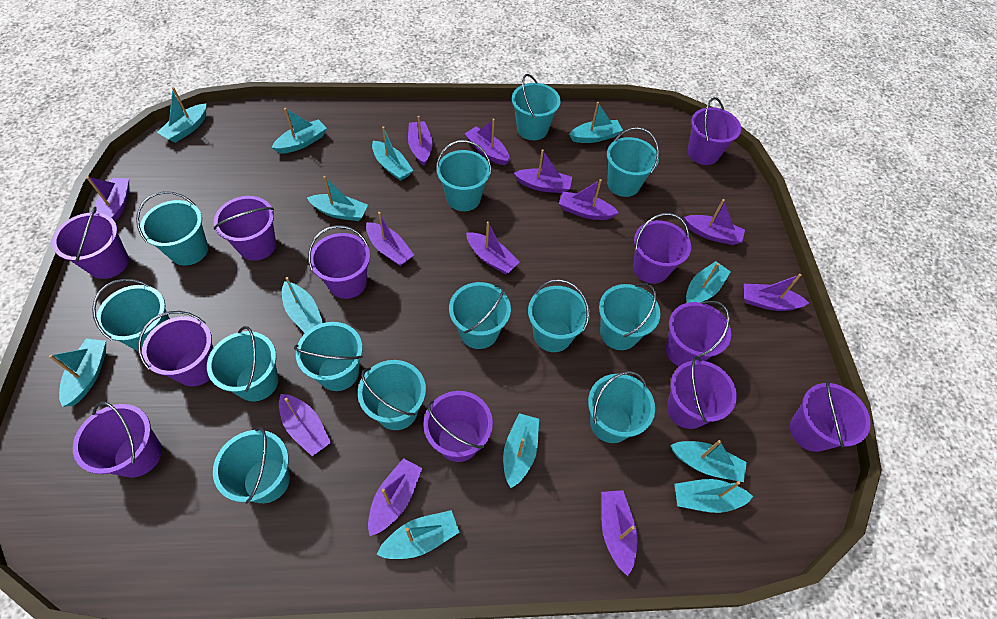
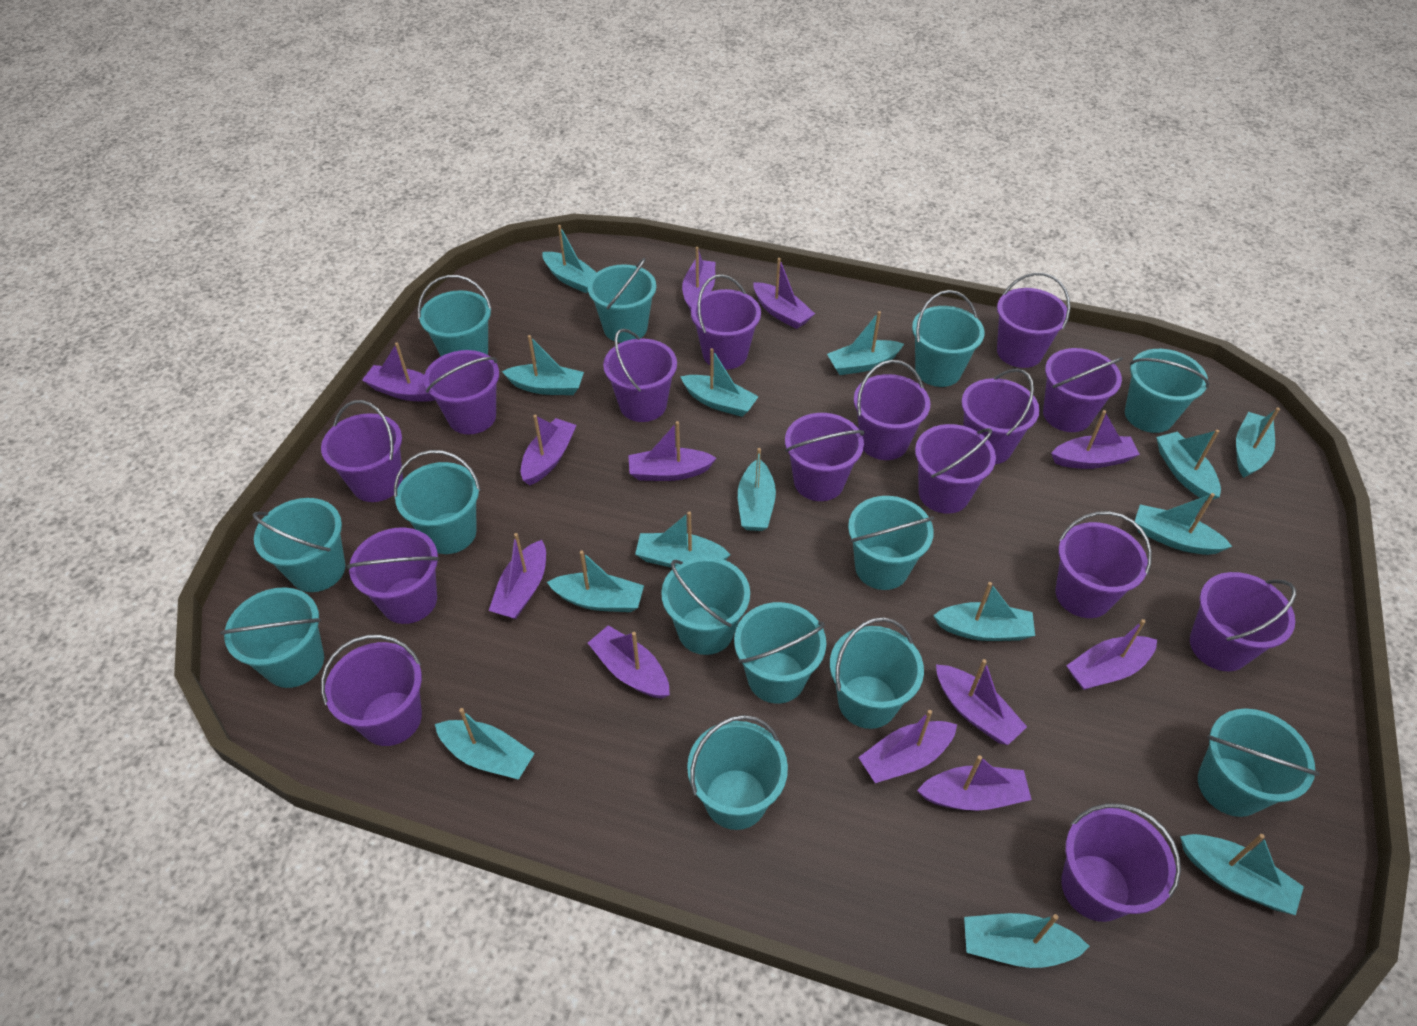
purple bucket: [52,207,129,279] [73,402,162,478] [138,311,213,386] [214,196,276,261] [308,225,370,299] [423,391,493,462] [633,213,691,284] [666,301,731,366] [667,356,737,429] [688,97,741,165] [790,380,871,452] = 11 -> [321,400,403,502] [321,635,422,746] [346,528,440,624] [424,350,499,434] [603,329,677,422] [691,274,761,370] [785,413,865,501] [854,360,930,460] [915,424,996,514] [961,368,1040,464] [997,273,1070,368] [1043,348,1123,432] [1056,511,1152,618] [1061,803,1181,922] [1190,572,1296,671] = 15
turquoise boat: [49,339,106,407] [157,87,206,143] [272,108,327,154] [282,277,323,333] [307,176,368,221] [372,126,413,181] [376,510,460,559] [503,413,539,488] [569,102,623,143] [670,440,747,482] [674,479,754,513] [686,261,731,303] = 12 -> [435,708,535,780] [502,335,584,395] [542,225,597,293] [547,551,644,612] [635,511,731,568] [680,348,759,417] [738,448,776,531] [827,311,904,375] [933,582,1035,641] [964,913,1090,968] [1135,493,1232,555] [1156,429,1221,501] [1180,834,1304,915] [1236,407,1280,478] = 14

